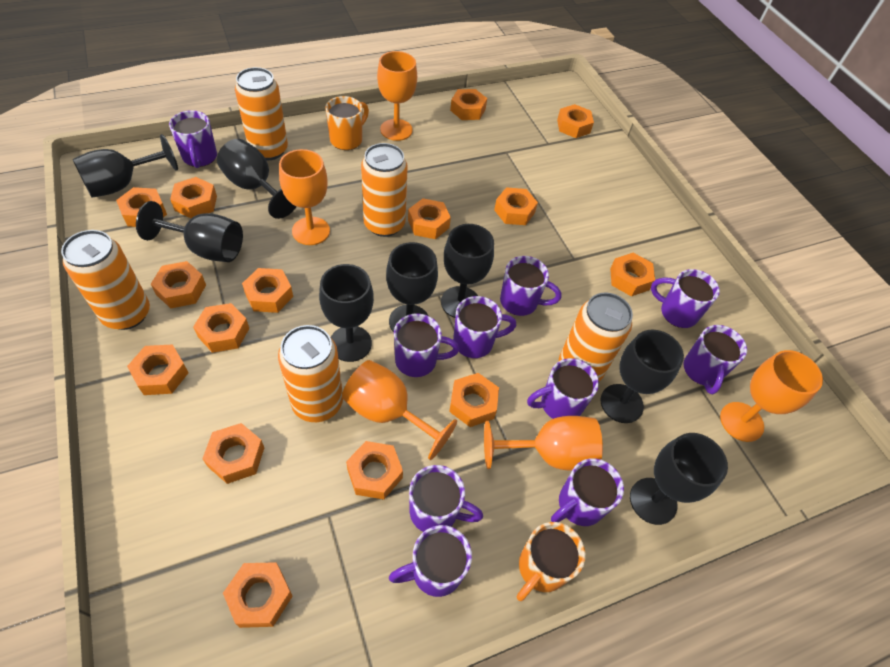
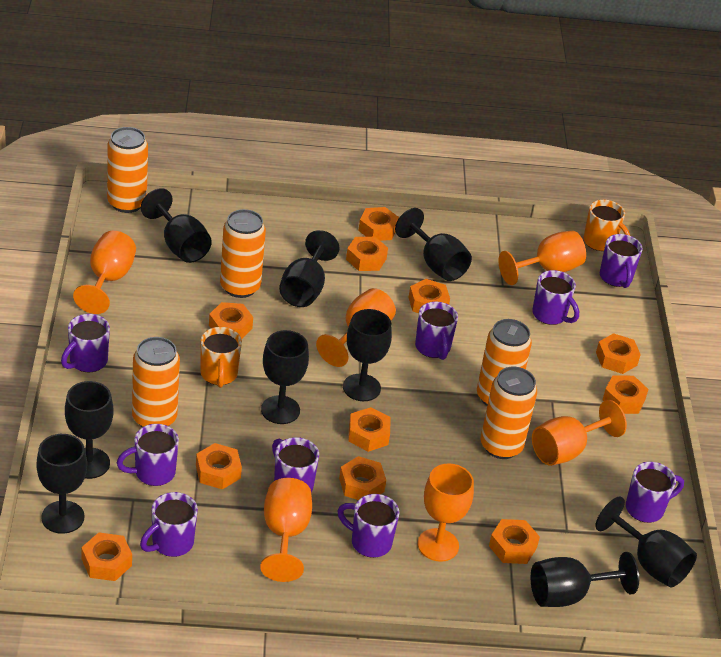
black goblet: [73,134,178,198] [136,201,243,262] [217,139,297,219] [319,264,374,362] [386,242,438,332] [441,224,494,318] [600,329,684,423] [630,433,728,525] = 8 -> [36,434,87,534] [65,381,114,479] [141,188,212,263] [261,330,309,424] [279,230,340,307] [343,309,392,401] [395,208,472,281] [531,552,639,607] [595,496,697,587] = 9
orange goblet: [279,149,330,245] [342,360,457,460] [377,51,417,141] [484,416,603,471] [720,350,823,442] = 5 -> [73,231,136,314] [260,478,312,582] [316,288,396,367] [418,463,474,562] [498,231,586,285] [532,400,627,466] = 6
orange nut: [116,187,167,227] [127,344,189,395] [151,261,206,309] [170,177,217,218] [193,303,249,353] [202,423,264,484] [223,562,293,628] [242,268,293,313] [346,441,403,499] [408,198,451,239] [449,373,499,427] [450,89,487,120] [494,187,538,225] [557,104,594,138] [610,253,655,296] = 15 -> [81,532,132,581] [196,443,242,490] [209,302,253,339] [339,456,386,500] [346,237,388,271] [348,407,390,452] [358,207,399,241] [408,279,450,313] [489,519,540,564] [596,333,641,374] [603,375,648,414] = 11
purple mug: [169,110,217,168] [389,525,472,597] [394,313,459,377] [409,465,483,532] [453,296,516,358] [500,256,561,316] [527,358,599,419] [551,458,624,526] [651,269,720,328] [683,325,747,394] = 10 -> [61,314,110,372] [117,424,179,486] [140,492,198,557] [272,437,319,492] [338,494,399,558] [415,302,458,360] [532,270,579,325] [600,234,643,288] [626,462,684,523] = 9

